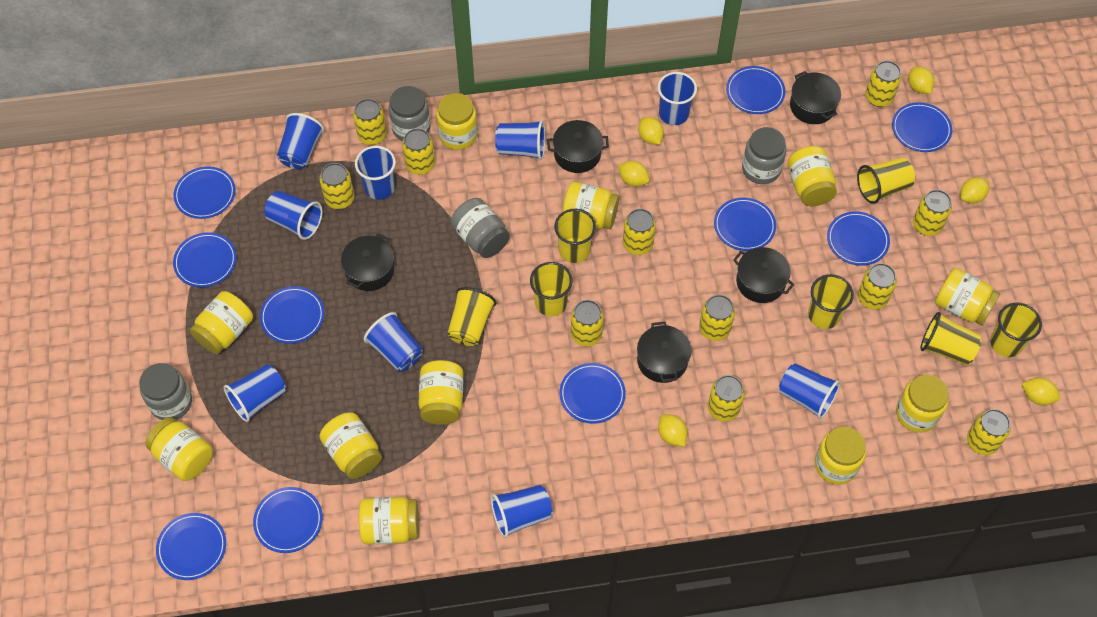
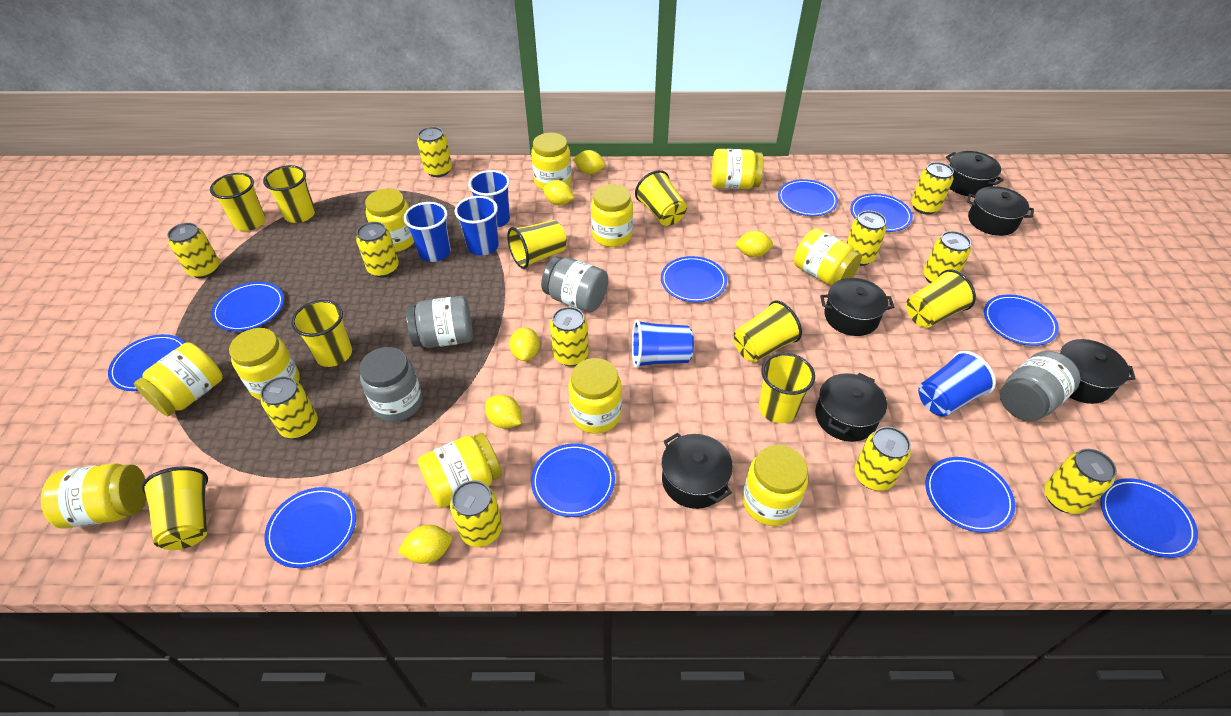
black pot: [341,233,394,291] [547,120,609,173] [637,321,692,383] [733,247,794,303] [790,71,841,124] = 5 -> [662,433,733,509] [815,373,887,442] [820,278,894,336] [946,151,1004,196] [967,186,1034,236] [1060,339,1136,404] = 6
blue cup: [224,364,286,422] [265,191,323,240] [277,113,324,169] [355,146,396,200] [364,312,423,372] [491,485,553,538] [495,120,545,160] [658,72,697,125] [779,363,840,419] = 9 -> [404,202,451,262] [454,196,499,255] [468,170,510,228] [632,320,694,368] [918,351,996,417] = 5
yellow cup: [447,287,497,346] [530,262,572,316] [554,209,596,263] [808,274,854,329] [857,158,915,204] [920,312,982,365] [990,303,1042,357] = 7 -> [142,466,208,550] [210,173,265,231] [263,165,315,223] [291,300,352,367] [507,220,567,269] [635,170,687,226] [734,301,802,362] [759,353,815,423] [906,270,976,328] = 9

